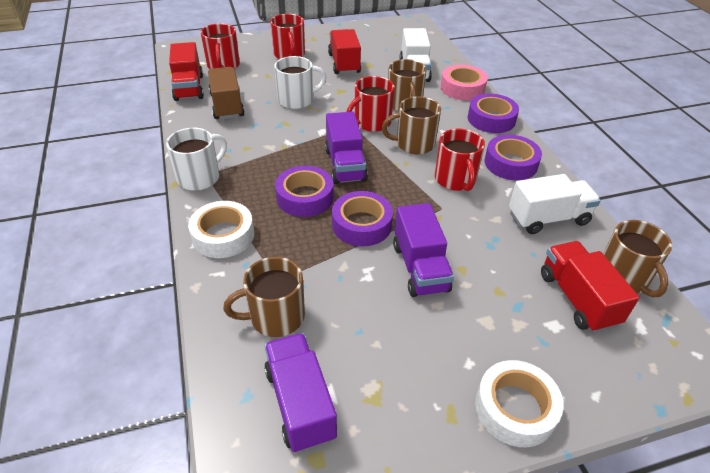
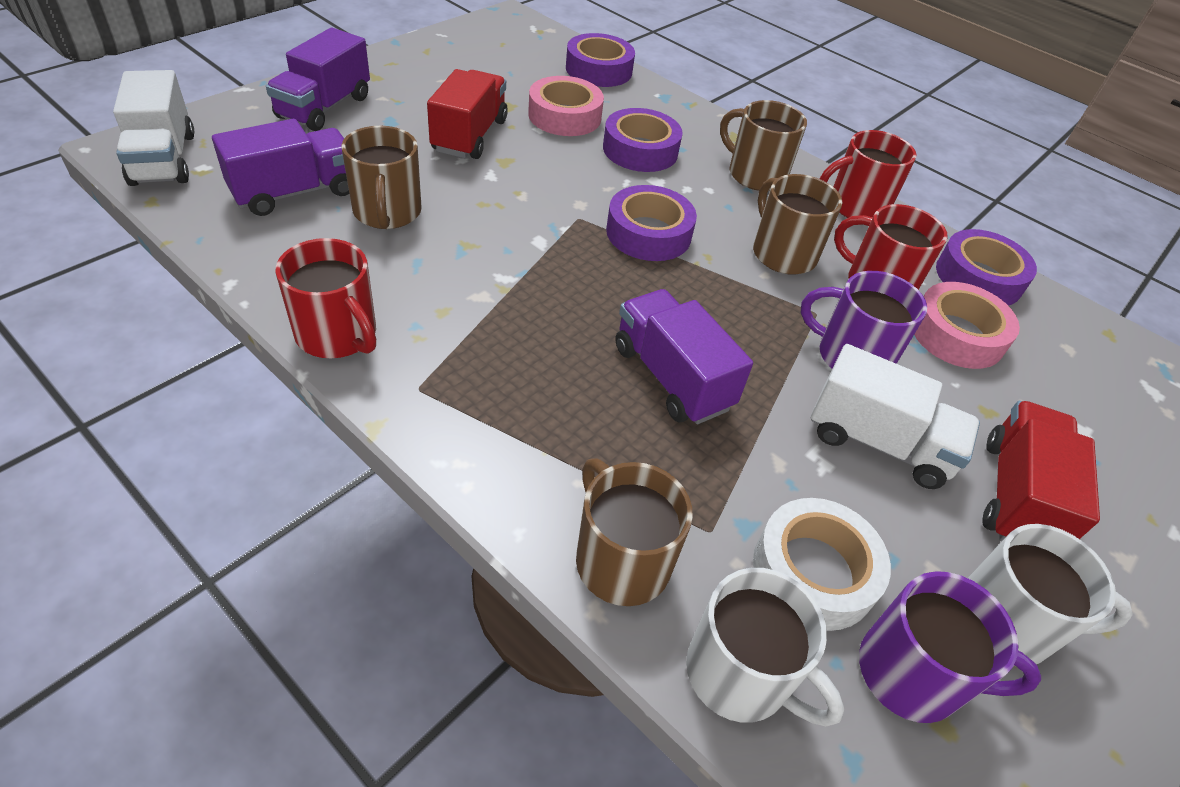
brown truck: [208,67,245,120] = 1 -> none = 0
pink tape: [441,65,488,100] = 1 -> [528,76,604,136] [914,282,1020,369] = 2
purple mug: none = 0 -> [800,271,927,369] [859,571,1041,723] = 2
red mug: [201,23,240,69] [270,14,305,59] [347,76,395,132] [435,128,485,191] = 4 -> [275,238,376,358] [820,130,916,218] [834,204,948,290] = 3
red truck: [169,42,204,101] [328,29,361,74] [541,241,639,333] = 3 -> [427,69,508,159] [982,401,1100,541] = 2
white tape: [188,201,254,258] [475,360,564,447] = 2 -> [753,498,891,631] = 1

